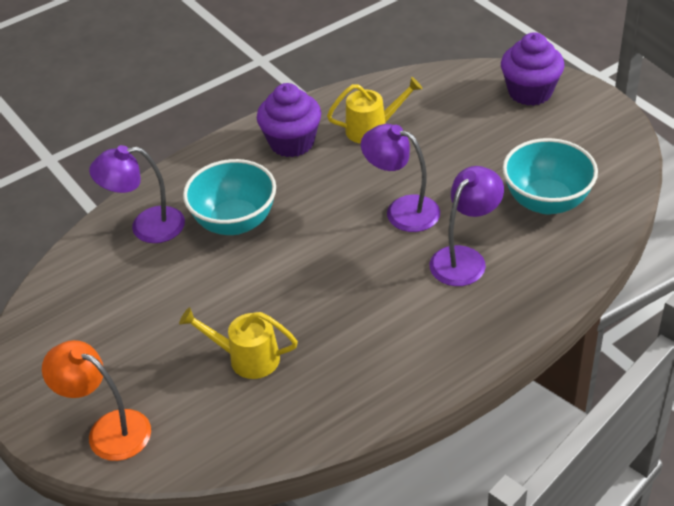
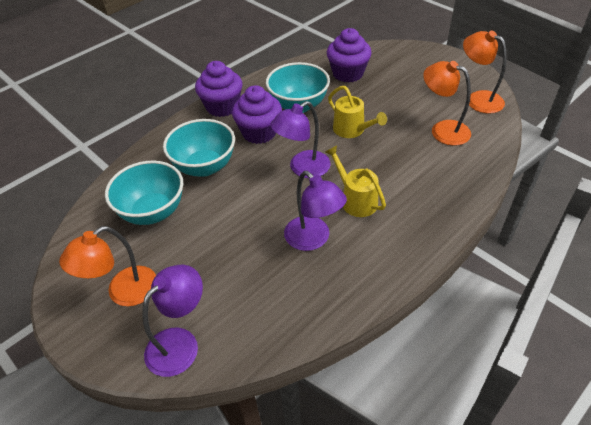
orange lamp: [42,340,151,461] = 1 -> [59,226,156,306] [423,61,471,146] [463,31,507,114] = 3
purple cupcake: [257,83,321,157] [501,32,565,106] = 2 -> [195,61,243,117] [232,85,282,144] [327,28,372,83] = 3
turquoise bowl: [183,159,276,235] [503,138,598,214] = 2 -> [105,161,183,225] [163,119,235,177] [266,62,330,113] = 3

